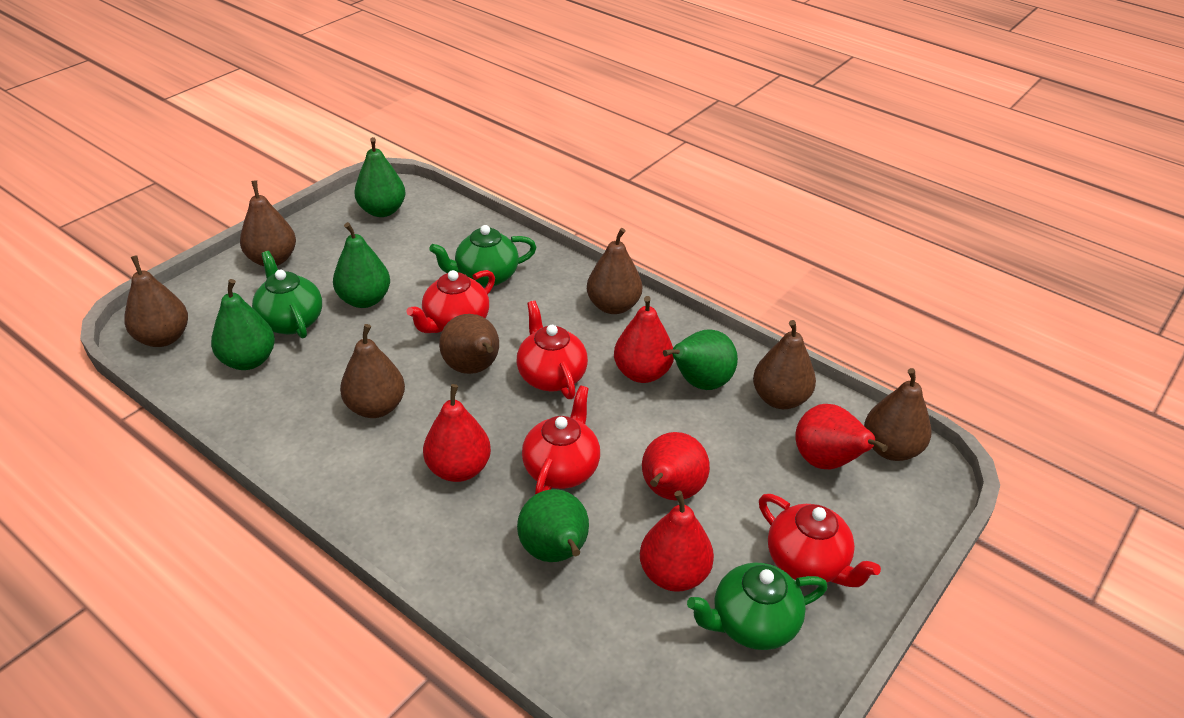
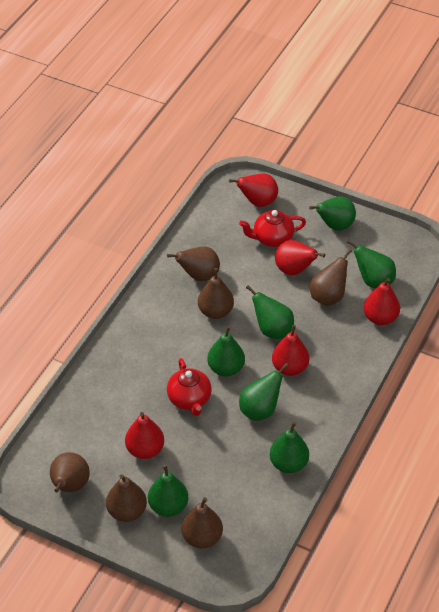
brown pear: [124,255,188,347] [240,180,296,266] [340,324,405,418] [439,314,499,374] [587,228,642,314] [753,320,816,409] [864,368,931,461] = 7 -> [50,452,90,492] [106,474,147,522] [167,246,220,282] [182,497,223,548] [198,268,234,319] [310,249,352,306] = 6
green pear: [211,279,275,370] [333,222,390,308] [354,137,405,217] [517,489,589,562] [663,329,738,390] = 5 -> [148,464,188,517] [207,326,245,377] [239,363,289,421] [246,285,294,339] [270,422,309,473] [309,196,356,231] [347,240,396,288] = 7
green teapot: [252,251,322,338] [429,225,537,287] [687,563,827,650] = 3 -> none = 0
red teapot: [406,270,495,333] [517,301,588,399] [522,385,600,494] [759,494,881,587] = 4 -> [167,358,212,416] [239,210,306,247] = 2

